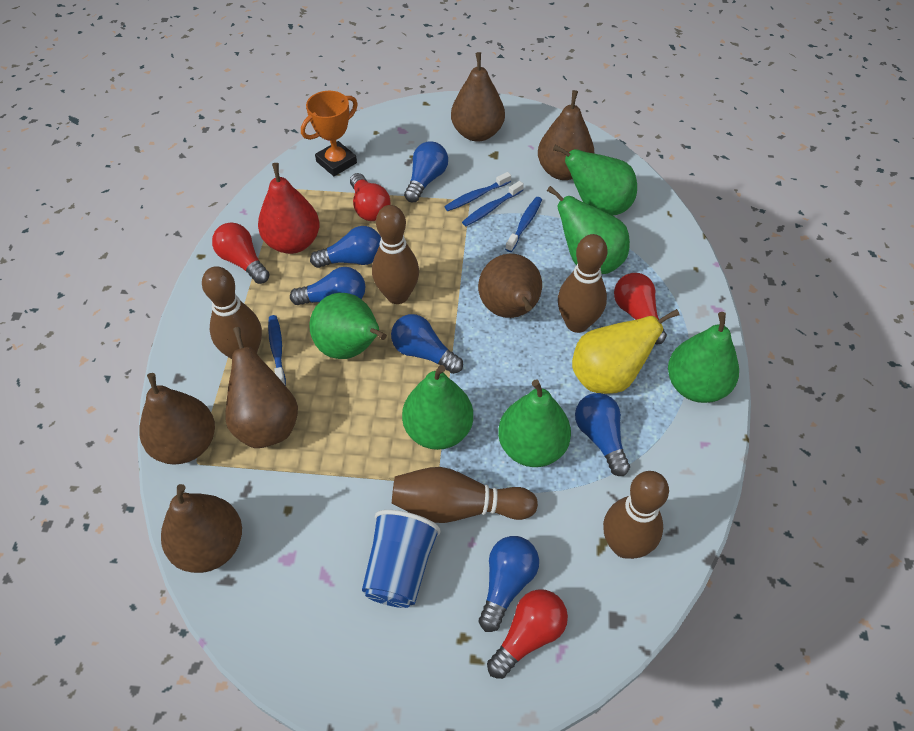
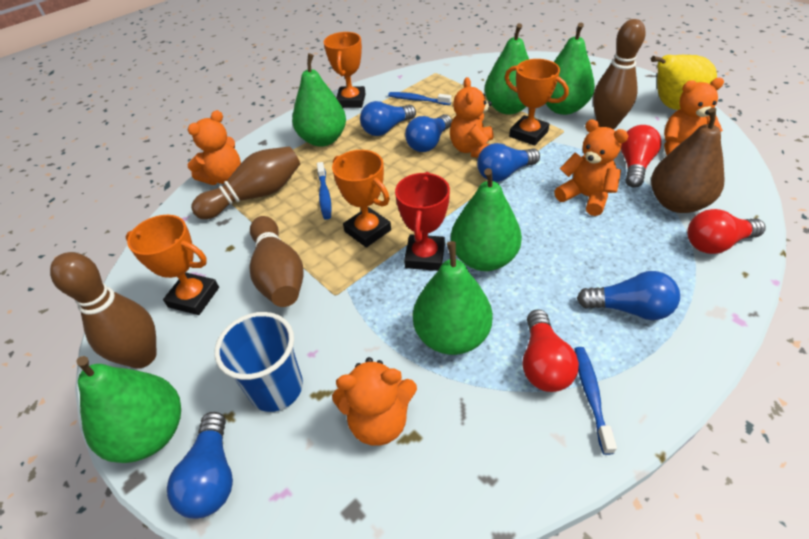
blue light bulb: [290,267,365,305] [310,226,381,268] [391,314,463,374] [404,141,448,202] [479,536,539,632] [575,393,630,476] = 6 -> [167,412,233,519] [360,101,416,136] [405,114,452,152] [477,143,540,182] [577,271,680,320] = 5
blue toothbrush: [268,315,286,386] [444,172,511,211] [462,181,524,226] [505,197,542,252] = 4 -> [317,162,332,220] [388,92,452,105] [574,347,617,455] = 3
brown bowling pin: [202,266,262,359] [372,205,419,304] [392,467,538,523] [558,234,607,333] [603,471,669,559] = 5 -> [50,252,157,369] [191,146,300,219] [249,216,304,307] [593,19,646,129] = 4
brown pear: [139,373,215,465] [161,484,242,573] [225,327,298,448] [451,52,505,142] [478,254,542,318] [538,90,594,180] = 6 -> [651,108,725,213] = 1
orange teddy bear: none = 0 -> [188,110,241,185] [332,357,417,446] [450,77,494,158] [554,119,628,216] [664,78,724,155] = 5
orange trophy: [301,91,358,176] = 1 -> [126,215,219,315] [324,32,366,108] [332,150,391,248] [505,59,569,146] = 4
red light bulb: [212,223,270,284] [350,173,390,221] [487,589,568,679] [614,273,667,344] = 4 -> [523,309,579,392] [621,125,662,187] [687,209,766,254] = 3
red pear: [258,163,320,254] = 1 -> none = 0
red trophy: none = 0 -> [395,172,450,271] = 1

